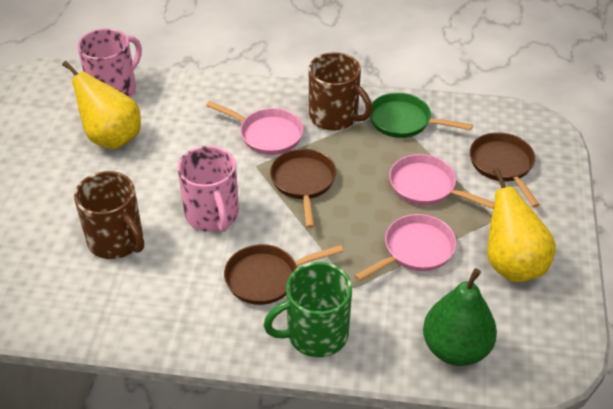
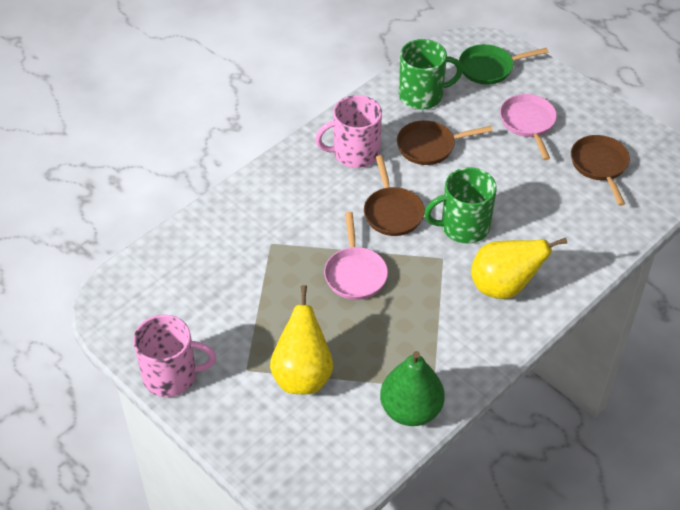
brown mug: [74,171,144,259] [309,52,372,131] = 2 -> none = 0
green mug: [263,262,352,357] = 1 -> [399,39,463,109] [424,167,497,244] = 2
pink pan: [206,101,304,155] [354,214,456,281] [389,154,494,209] = 3 -> [324,212,388,300] [500,94,557,160] = 2

